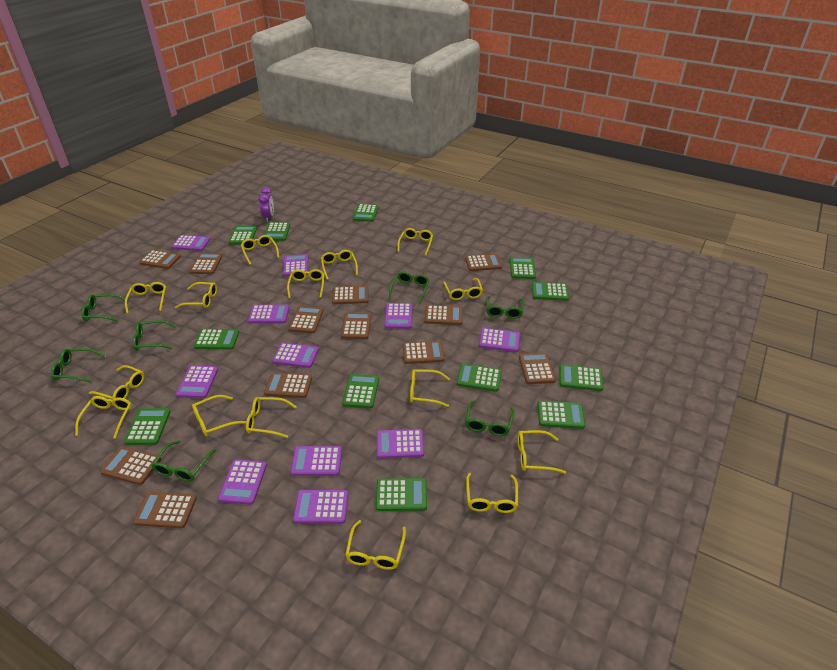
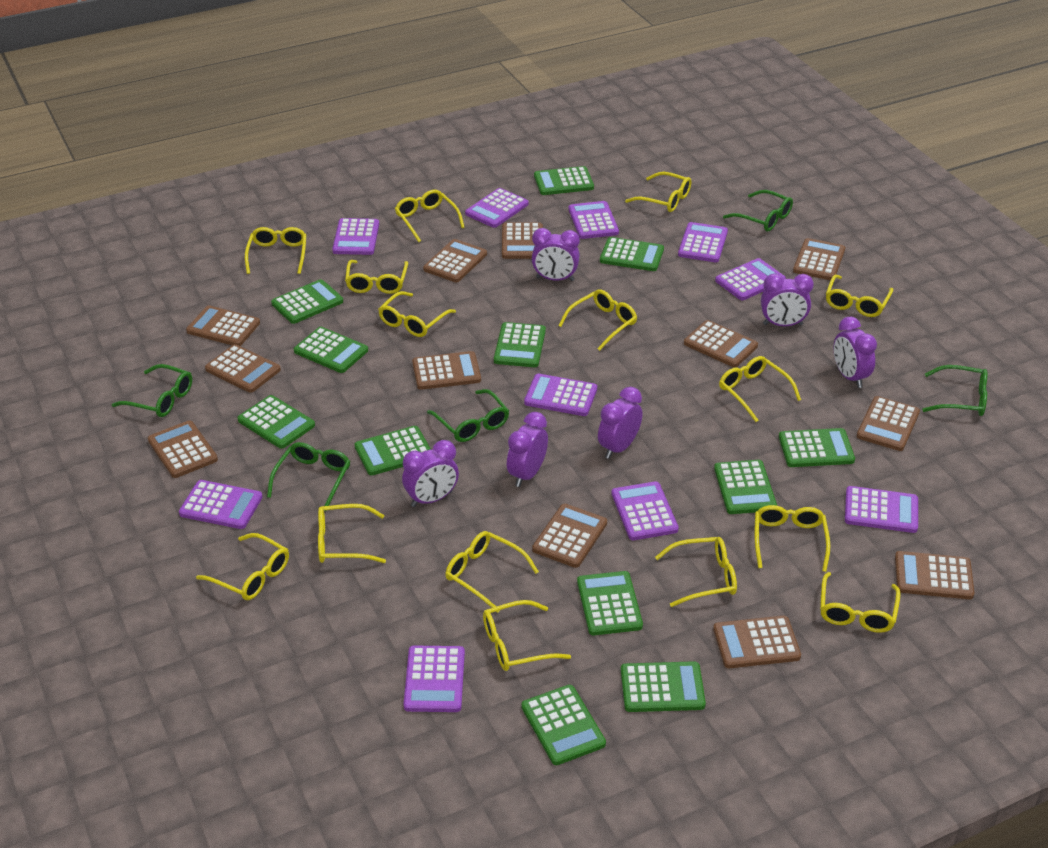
green glasses: [51,349,106,383] [81,294,128,322] [133,320,176,351] [152,440,216,482] [389,272,430,304] [465,400,514,436] [486,296,524,319] = 7 -> [112,364,192,417] [267,442,351,511] [427,389,509,442] [723,190,793,232] [922,365,987,416] = 5
purple calculator: [172,235,210,251] [176,366,218,398] [218,459,267,505] [248,305,289,323] [272,343,319,368] [283,254,308,276] [290,446,342,476] [293,490,349,524] [377,429,424,459] [384,303,412,329] [479,328,520,352] = 11 -> [179,480,263,529] [332,218,379,255] [404,646,465,712] [465,188,528,228] [524,374,597,416] [568,201,619,239] [611,481,679,540] [678,222,728,262] [715,258,786,300] [845,486,918,533] = 10
purple clock: [259,187,274,222] = 1 -> [402,440,459,507] [507,412,548,487] [532,228,580,281] [598,387,642,459] [761,274,814,326] [833,317,877,388] = 6

